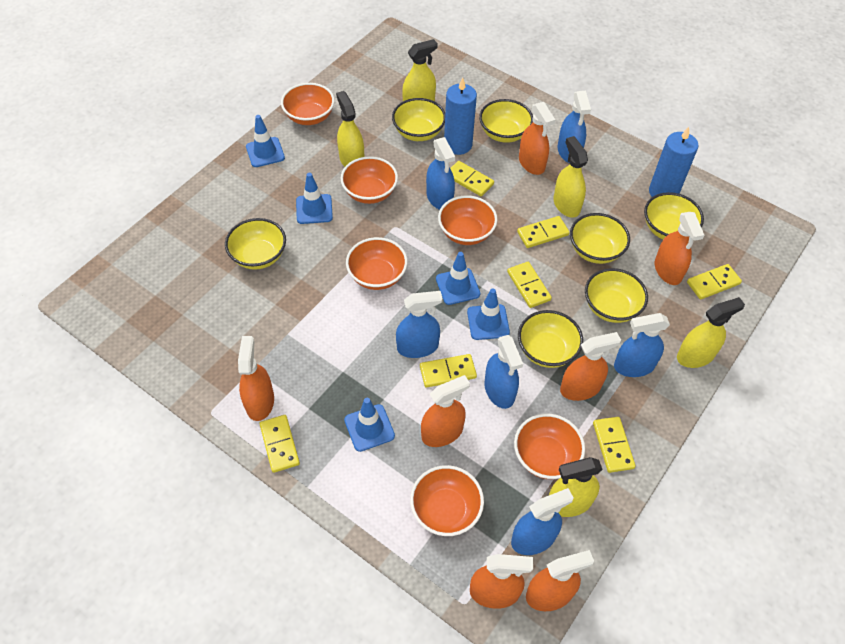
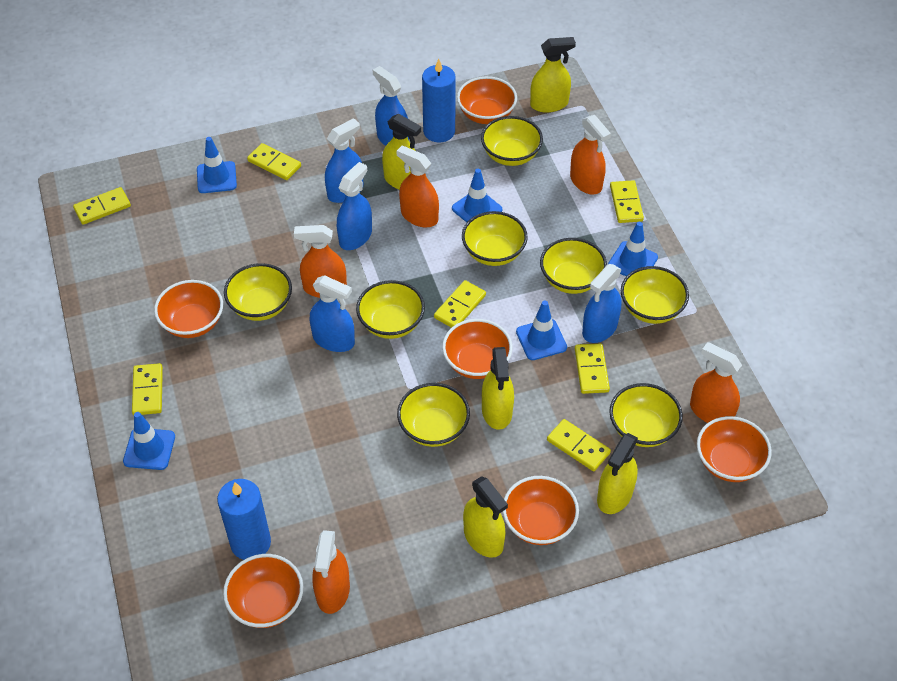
blue spray bottle: [396,291,443,358] [426,137,455,210] [485,335,523,409] [511,488,574,555] [558,91,591,163] [614,313,670,377] = 6 -> [310,275,355,352] [325,118,363,203] [337,162,372,250] [373,66,409,146] [582,264,622,343] = 5
orange spray bottle: [238,336,274,421] [421,375,470,447] [470,554,533,609] [519,102,555,175] [526,550,594,611] [560,332,621,401] [655,212,704,285] = 7 -> [294,225,347,298] [312,530,350,614] [397,146,439,227] [570,115,611,195] [690,342,742,423] = 5
yellow bowl: [225,218,286,270] [392,98,445,141] [479,99,533,143] [518,310,583,368] [570,213,630,264] [585,268,648,323] [644,192,704,239] = 7 -> [224,263,292,321] [356,280,425,339] [397,383,470,447] [462,211,528,266] [481,116,543,166] [540,238,607,294] [609,383,683,447] [621,266,689,324] = 8

